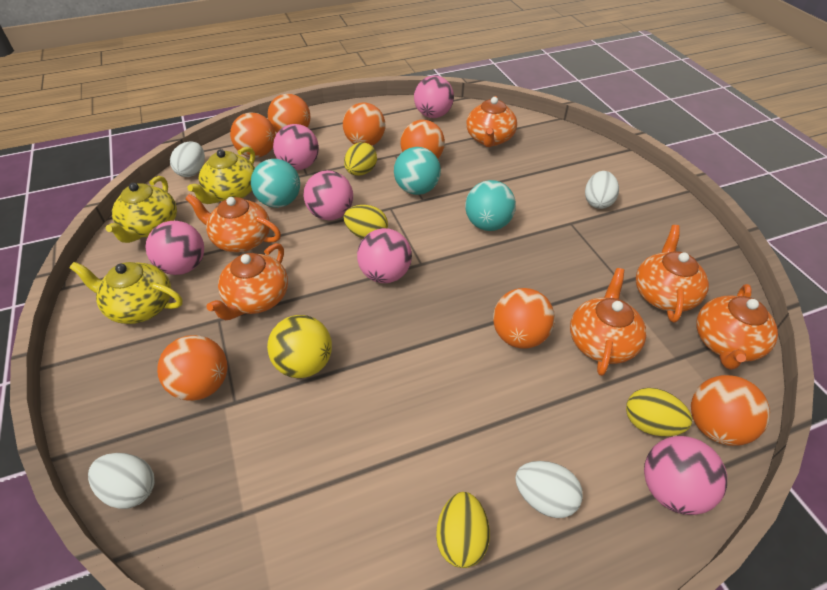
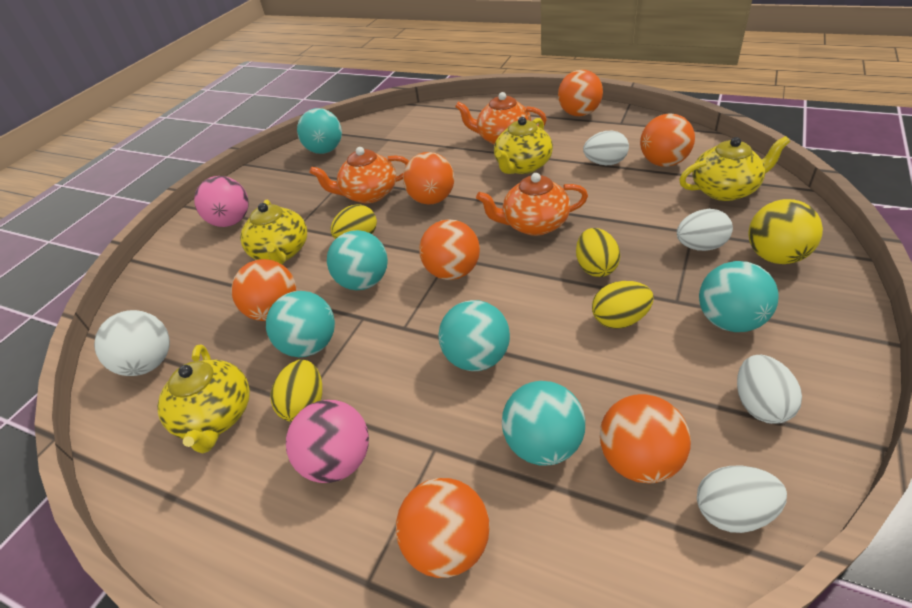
orange teapot: [185,194,281,252] [206,243,288,320] [466,96,517,147] [570,268,646,376] [636,225,709,322] [696,284,778,370] = 6 -> [310,147,409,204] [455,92,547,145] [476,173,588,236] = 3
pink ball: [146,221,204,275] [273,124,319,170] [304,170,353,220] [357,228,412,283] [414,76,454,118] [644,436,727,515] = 6 -> [194,176,249,227] [286,400,369,483] = 2
turquoise ball: [251,159,300,208] [394,147,441,195] [465,180,516,231] = 3 -> [266,291,335,357] [297,108,342,154] [327,230,388,290] [439,300,510,371] [502,381,585,466] [699,261,779,332] = 6
white ball: none = 0 -> [94,310,170,376] = 1
yellow teapot: [69,262,183,324] [106,176,177,243] [188,147,255,204] = 3 -> [157,345,250,454] [240,200,307,265] [494,117,553,174] [679,136,790,201] = 4

